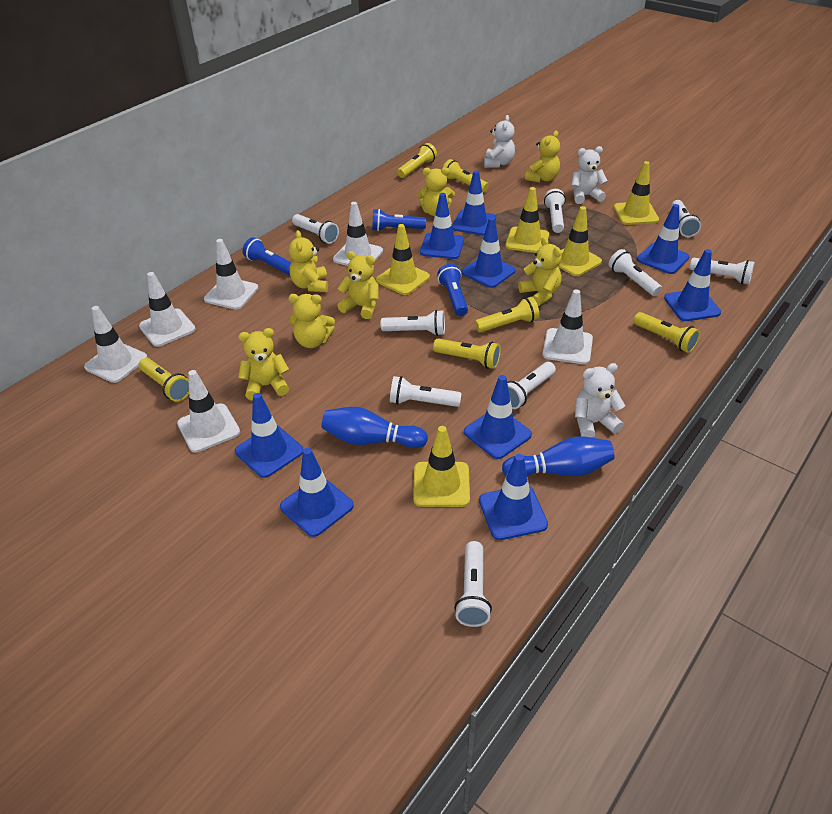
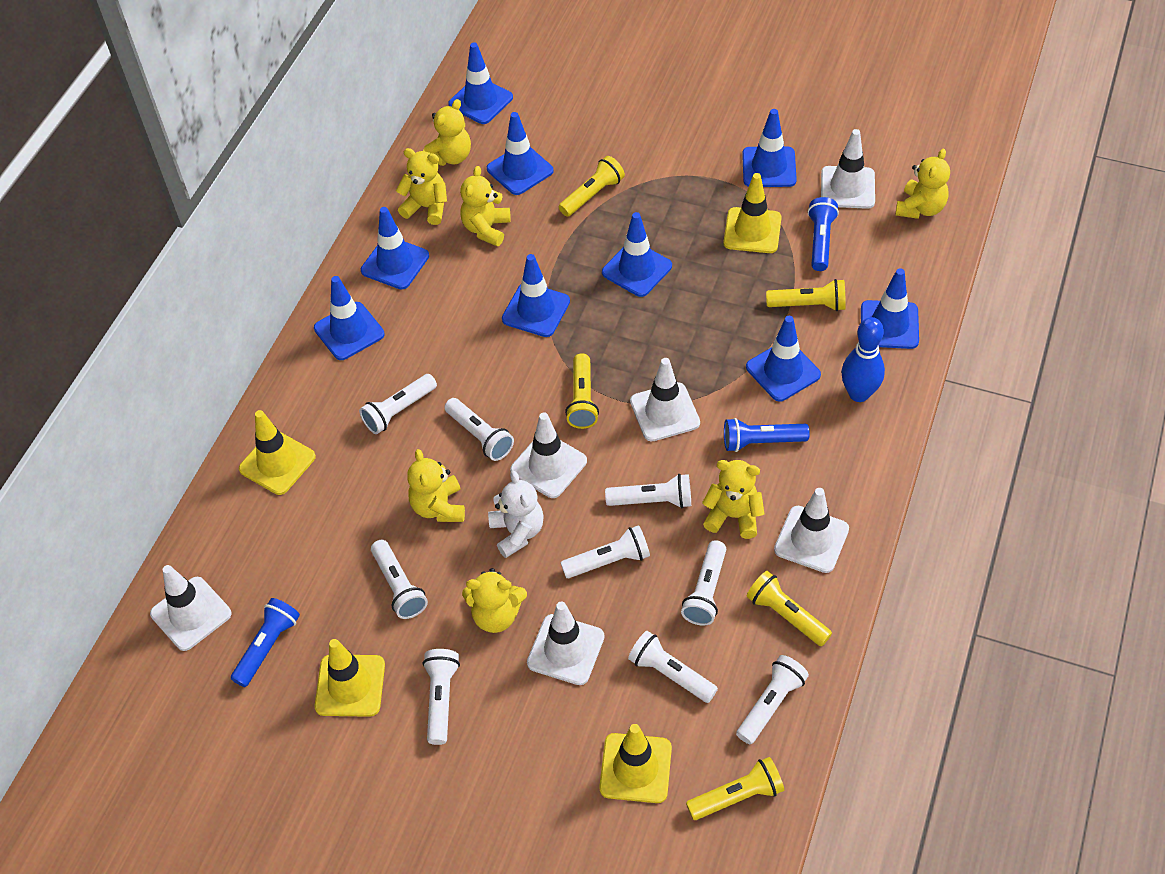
blue bowling pin: [322,407,428,448] [502,436,614,476] = 2 -> [841,317,885,402] = 1
white teddy bear: [484,115,515,168] [571,146,607,204] [575,363,625,438] = 3 -> [488,471,544,558] = 1
yellow flashlight: [139,358,189,402] [397,143,437,178] [433,338,501,369] [443,159,489,192] [475,297,539,333] [634,312,700,353] = 6 -> [559,156,625,217] [565,353,599,429] [686,757,784,820] [746,571,832,646] [766,279,846,311] = 5
yellow traffic cone: [376,224,430,295] [413,426,470,507] [505,187,549,253] [558,206,602,276] [614,161,659,225] = 5 -> [239,410,316,495] [315,639,385,717] [599,724,672,803] [723,173,782,253] = 4

